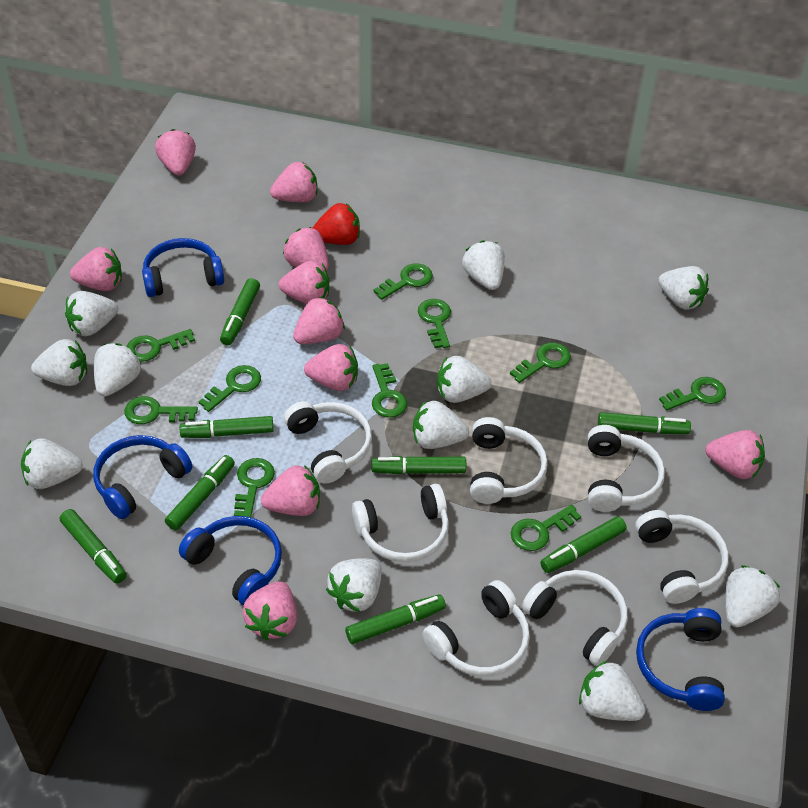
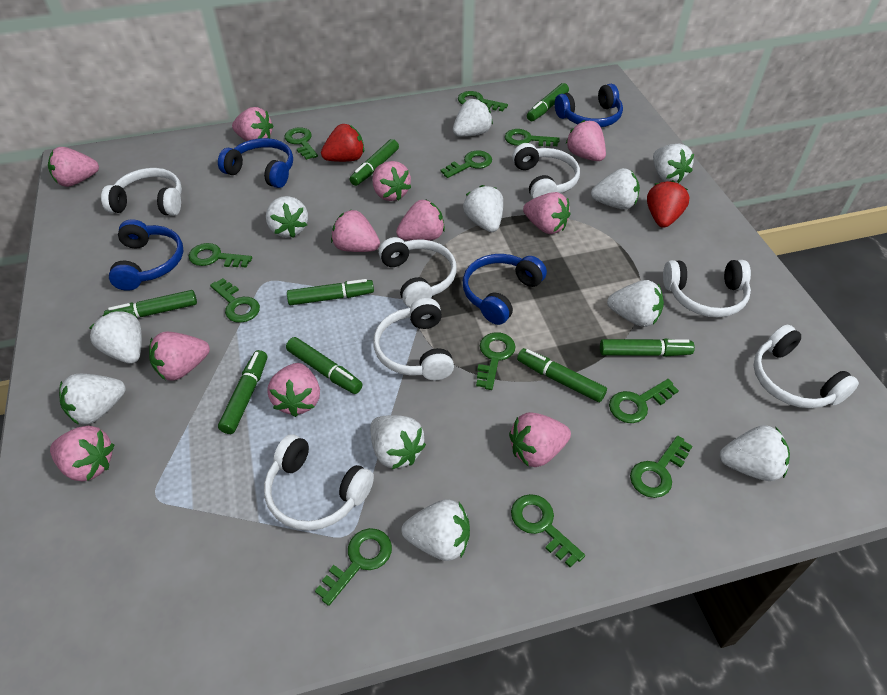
green key: [124,396,198,424] [127,329,195,362] [198,365,261,412] [234,458,275,517] [372,363,407,418] [373,264,433,300] [418,299,451,348] [510,343,571,383] [511,504,581,551] [659,377,726,411] = 10 -> [188,243,252,267] [210,278,260,323] [285,127,318,160] [315,528,392,606] [441,151,492,178] [458,91,508,112] [476,332,516,390] [505,129,560,146] [511,494,585,568] [609,379,679,423] [630,436,692,498] = 11
pink strawberry: [70,247,122,291] [155,129,196,176] [243,581,297,640] [261,465,320,516] [270,162,317,202] [279,261,329,304] [283,227,329,271] [293,297,345,344] [304,344,358,391] [706,430,765,479] = 10 -> [48,147,99,187] [50,426,115,482] [149,332,210,381] [232,107,273,141] [268,363,320,417] [331,210,380,252] [372,161,411,201] [396,200,445,241] [509,412,571,467] [523,192,570,234] [566,120,606,161] = 11
red strawberry: [313,203,360,245] = 1 -> [321,124,364,162] [647,180,690,228] = 2

